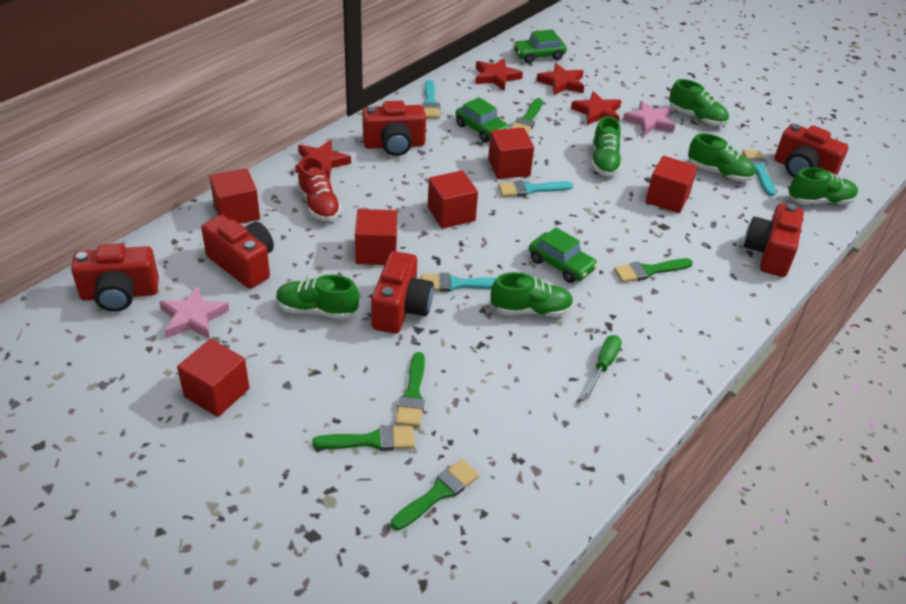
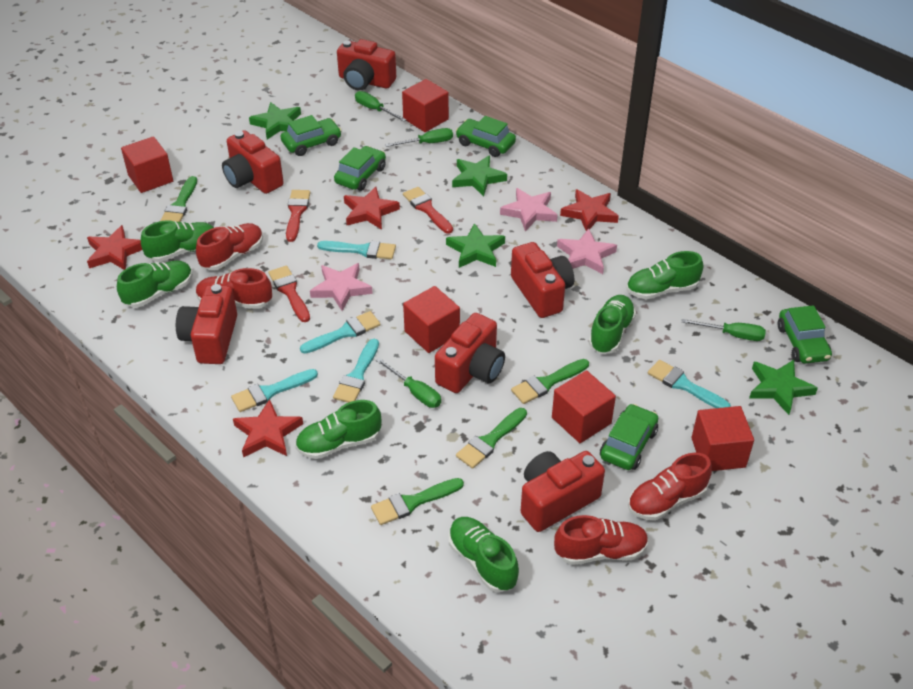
green brush: [313,426,415,451] [391,459,479,530] [395,352,425,427] [512,98,543,134] [614,258,693,283] = 5 -> [160,176,197,222] [371,478,464,525] [456,408,527,469] [511,359,589,404] = 4
green car: [455,97,510,143] [513,29,567,63] [529,227,598,283] = 3 -> [281,115,342,156] [334,146,386,191] [456,116,516,157] [600,404,658,470] [778,305,832,364] = 5
green screwdriver: [584,335,622,399] = 1 -> [355,91,406,122] [376,358,441,408] [385,128,453,147] [681,319,766,341] = 4
green star: none = 0 -> [249,102,301,139] [446,223,505,268] [452,155,507,196] [749,360,818,415] = 4
pink star: [159,286,229,339] [623,101,675,136] = 2 -> [310,263,373,311] [500,188,558,231] [557,228,617,274] = 3
red brush: none = 0 -> [268,266,310,322] [286,190,311,242] [403,187,453,234] = 3
red cube: [177,339,249,417] [209,168,260,224] [355,209,397,265] [428,170,478,229] [488,127,534,179] [645,156,697,213] = 6 -> [121,136,173,193] [402,79,449,132] [403,286,460,353] [552,370,616,443] [691,406,754,471] = 5
red shoe: [297,156,342,221] = 1 -> [196,223,263,270] [196,268,272,309] [554,515,649,565] [628,453,712,521] = 4
turquoise brush: [421,273,496,292] [422,80,440,118] [498,180,573,197] [743,150,776,196] = 4 -> [231,369,318,412] [300,311,380,354] [317,241,396,259] [333,339,379,403] [648,360,731,408] = 5

